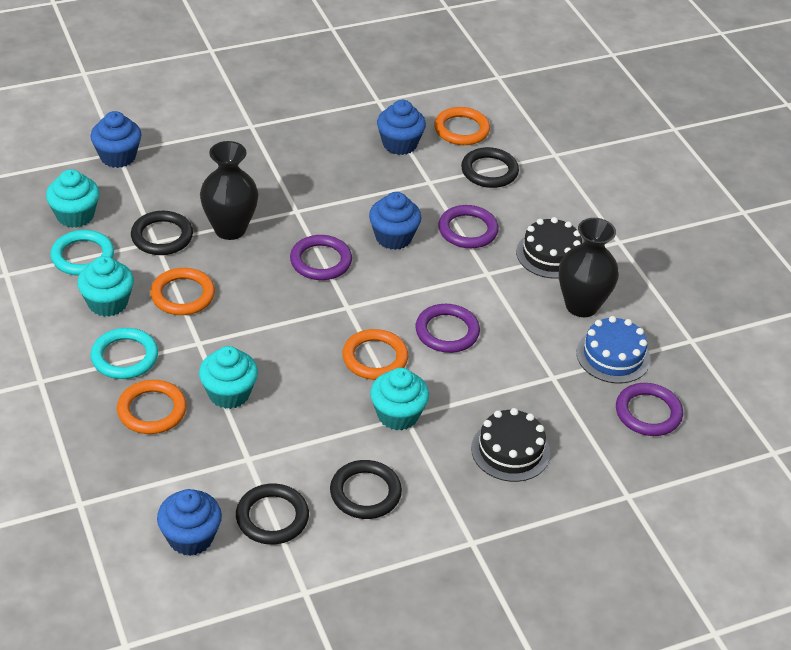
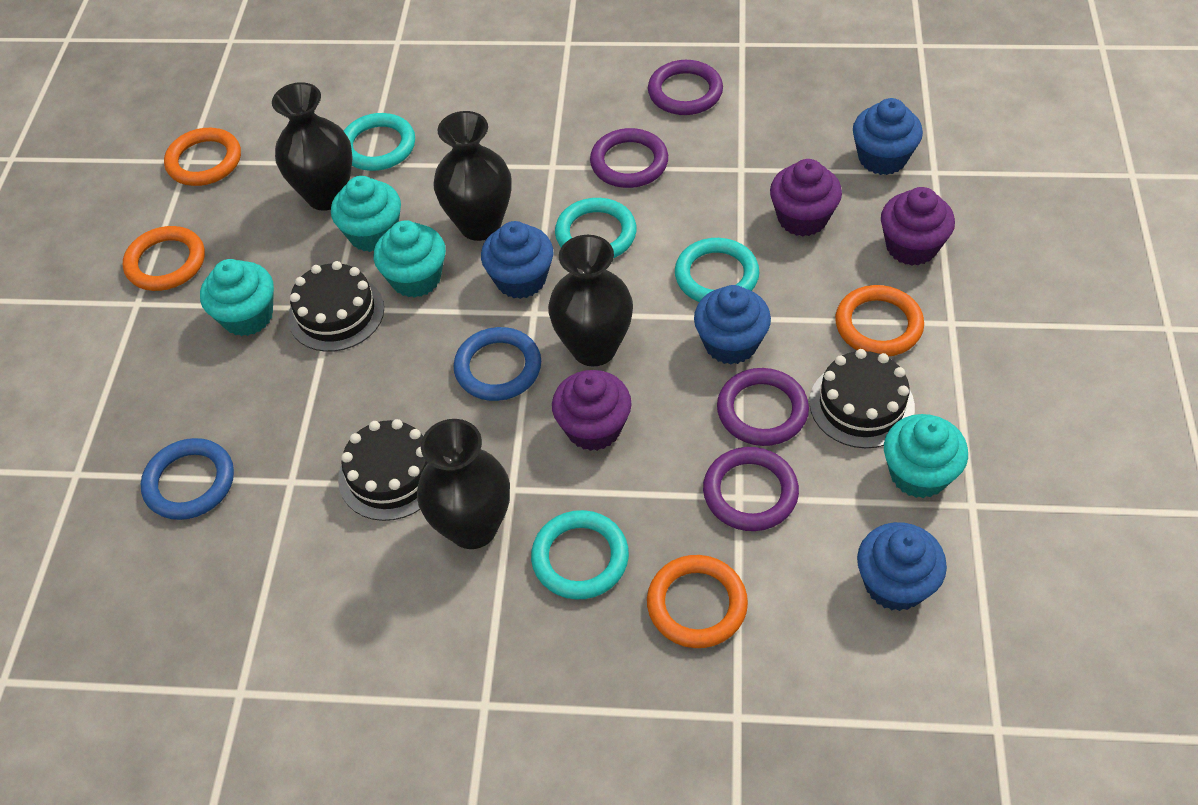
black cake: [471,408,550,482] [516,217,582,279] = 2 -> [288,261,384,352] [338,419,428,521] [809,349,915,448] = 3
black ring: [131,211,193,255] [236,483,309,545] [330,460,402,519] [461,147,519,188] = 4 -> none = 0
black vase: [200,141,258,240] [559,218,619,317] = 2 -> [272,82,353,211] [417,419,510,549] [433,111,512,241] [548,235,633,366] = 4
blue cake: [576,316,651,383] = 1 -> none = 0
blue ring: none = 0 -> [141,438,234,520] [454,327,541,401] = 2
purple cupcake: none = 0 -> [552,370,632,451] [770,159,842,237] [881,187,955,266] = 3
turquoise ring: [50,230,114,276] [90,328,158,379] = 2 -> [344,113,415,171] [531,510,629,599] [555,198,637,258] [675,238,759,302] = 4

